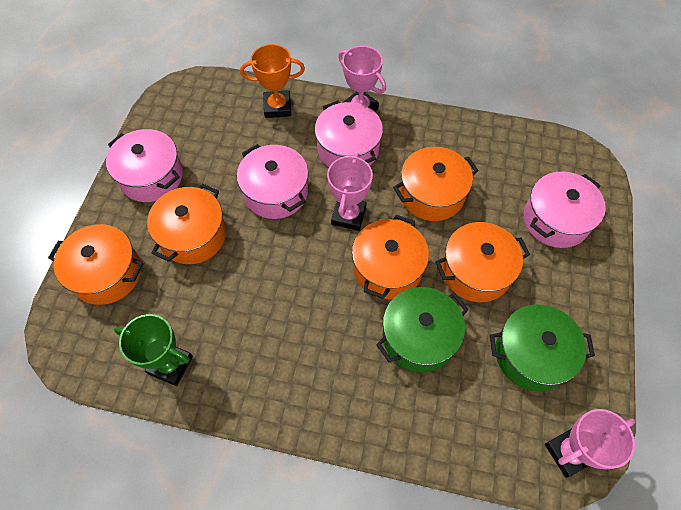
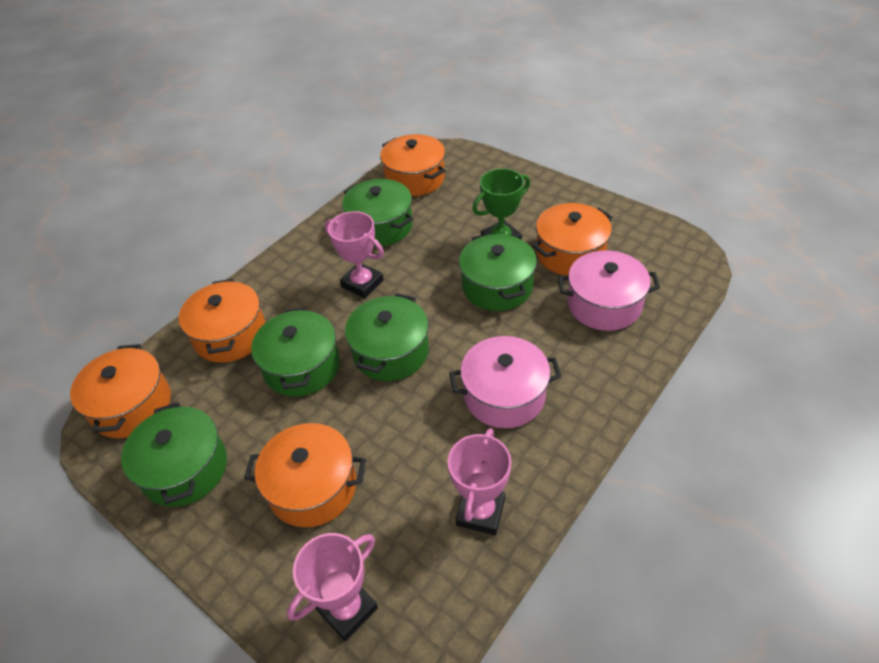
green pot: [376,287,469,373] [490,304,595,392] = 2 -> [121,402,227,507] [251,307,340,397] [342,179,413,246] [345,293,429,381] [459,233,537,311] = 5
orange trophy: [240,44,305,118] = 1 -> none = 0
pink pot: [106,129,183,202] [237,144,309,219] [315,100,383,167] [524,172,606,248] = 4 -> [449,336,562,428] [558,250,660,331] = 2

